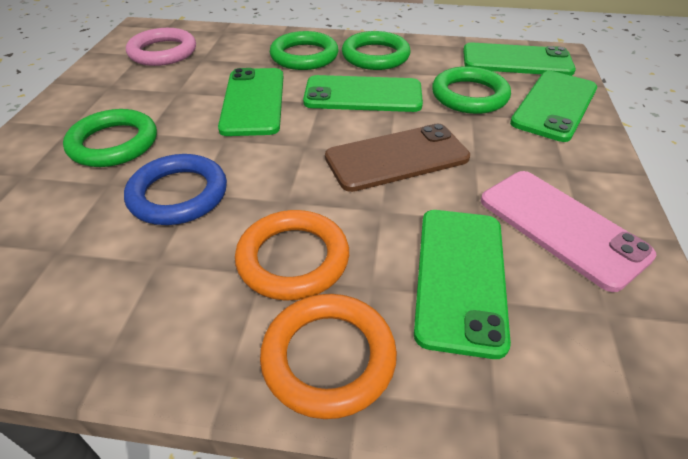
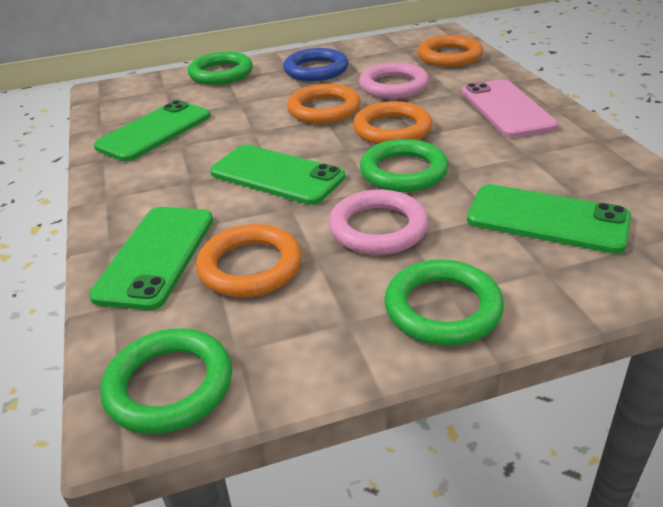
brown phone: [325,124,470,192] = 1 -> none = 0
green phone: [218,68,283,136] [303,75,423,112] [414,210,511,359] [463,42,576,76] [510,71,597,142] = 5 -> [89,207,213,310] [94,100,210,161] [210,145,345,205] [467,184,631,254] = 4
orange ring: [235,210,349,300] [260,294,397,419] = 2 -> [196,224,302,297] [287,84,361,124] [353,101,432,144] [418,35,483,67] = 4
pink ring: [126,28,196,66] = 1 -> [329,190,429,255] [359,62,429,99] = 2

